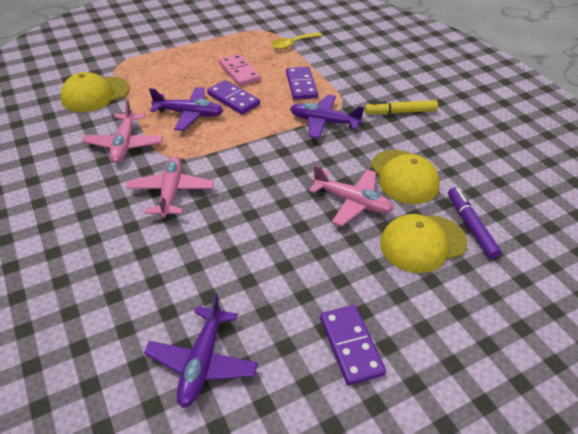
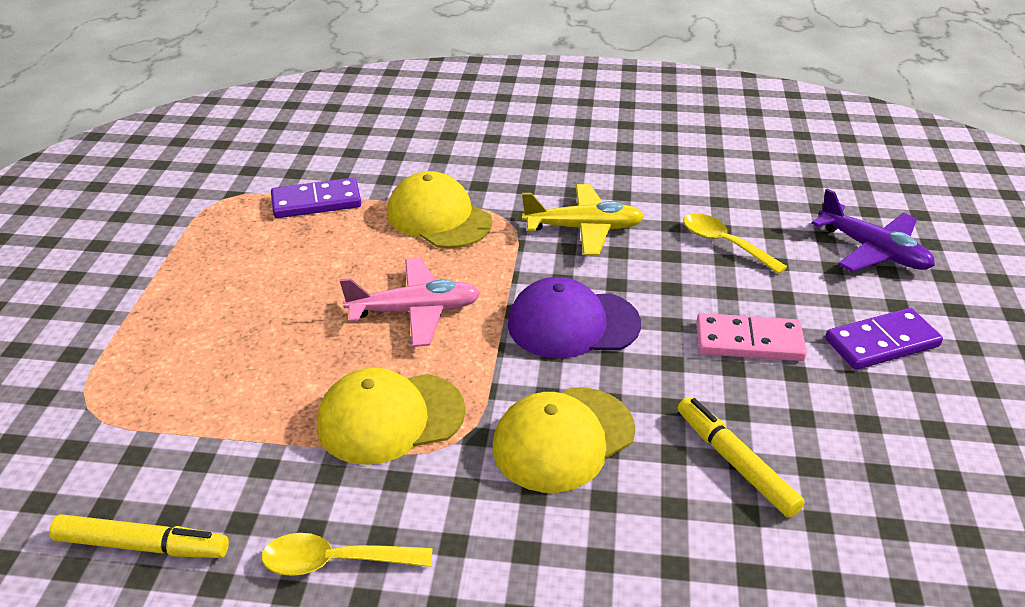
pink plane: [82,99,163,163] [126,156,214,218] [309,165,394,226] = 3 -> [340,258,480,347] = 1
purple cap: none = 0 -> [508,277,641,359] = 1
purple domino: [207,80,260,115] [286,67,318,100] [320,305,386,385] = 3 -> [271,178,361,218] [825,308,943,370] = 2
purple marker: [448,187,501,259] = 1 -> none = 0
purple plane: [144,293,258,408] [149,87,223,131] [290,94,364,139] = 3 -> [811,189,935,272] = 1
yellow marker: [365,100,438,114] = 1 -> [49,514,229,558] [678,397,805,518] = 2
yellow plane: none = 0 -> [522,184,644,256] = 1
yellow spoon: [272,32,322,49] = 1 -> [261,533,432,576] [683,213,787,274] = 2

